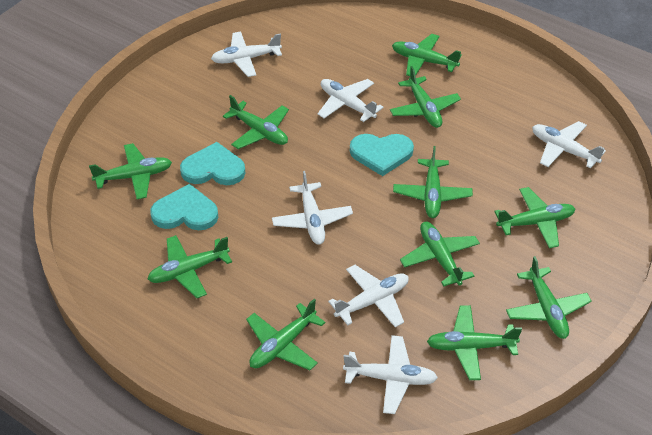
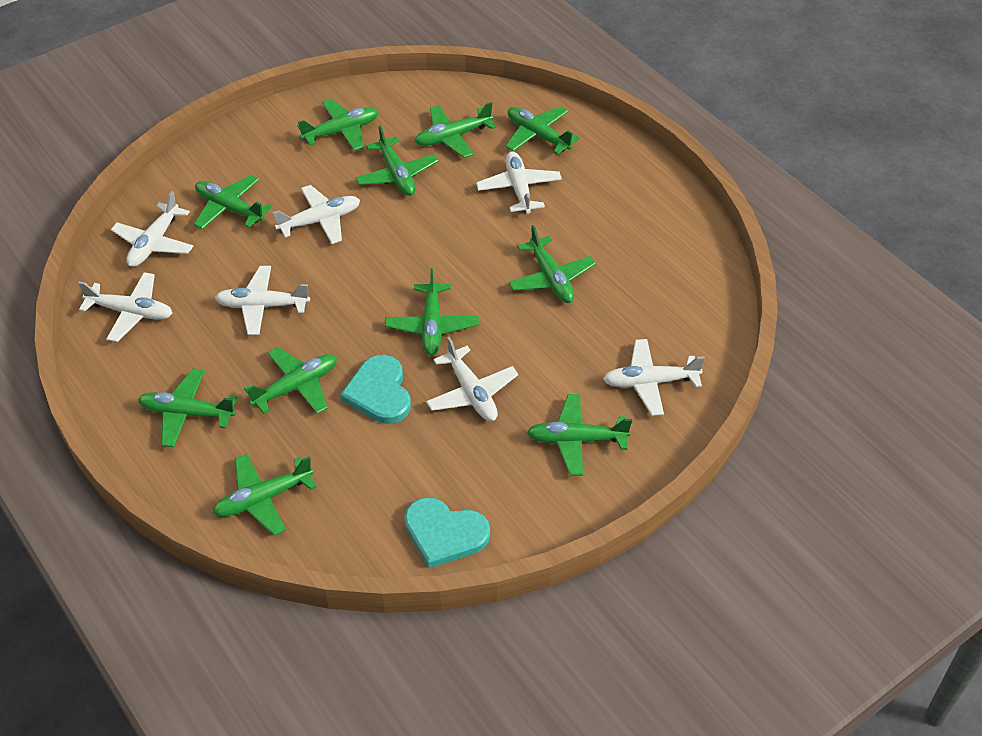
turquoise heart: [150,184,218,230] [180,142,246,185] [350,134,414,176] = 3 -> [340,355,411,424] [404,497,490,568] = 2
white plane: [211,32,282,77] [272,171,353,245] [318,79,384,122] [328,265,409,327] [343,335,438,414] [532,121,606,169] = 6 -> [78,272,172,342] [111,191,193,267] [215,266,310,335] [273,185,360,244] [426,337,518,421] [476,151,562,214] [603,339,705,416] = 7

